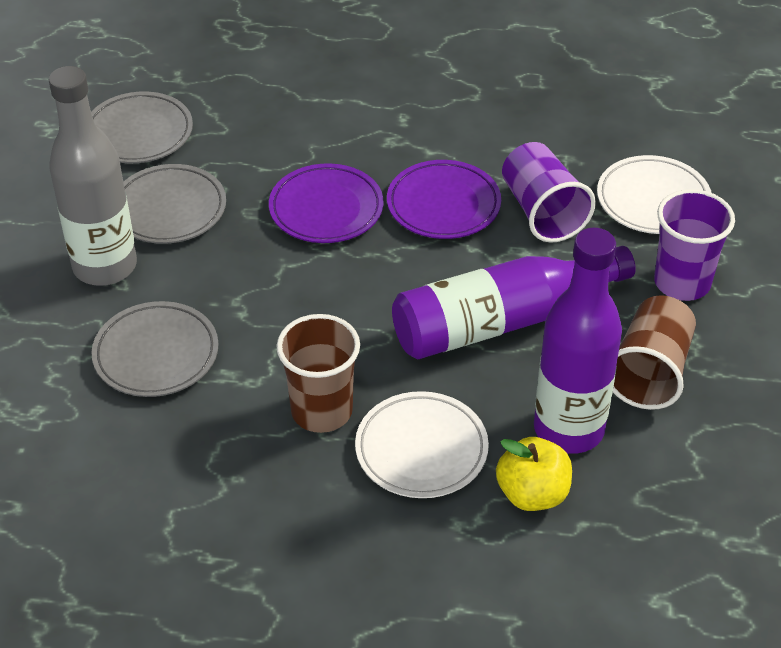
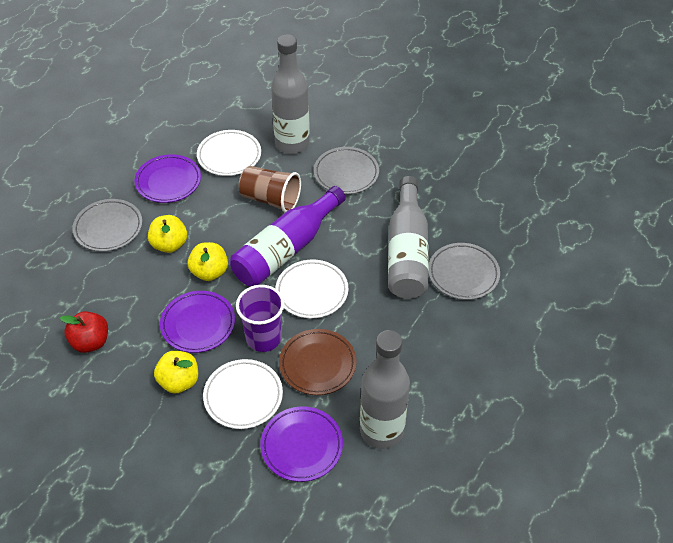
brown cup: [276,314,360,433] [613,295,696,410] = 2 -> [239,166,301,212] = 1
brown plate: none = 0 -> [279,329,357,395] = 1
grey bottle: [49,66,137,286] = 1 -> [271,34,310,154] [360,330,410,449] [388,176,429,299] = 3
purple bottle: [392,246,636,359] [534,228,622,454] = 2 -> [230,186,346,286] = 1
purple cup: [502,142,596,243] [654,189,735,301] = 2 -> [236,285,285,352] = 1
purple plate: [269,163,384,243] [387,160,501,239] = 2 -> [135,154,201,203] [160,291,235,353] [260,406,343,482] = 3
red apple: none = 0 -> [60,311,108,353] = 1
white plate: [355,391,489,498] [597,155,712,234] = 2 -> [197,130,261,176] [203,359,283,429] [276,259,348,318] = 3
yellow apple: [496,437,572,511] = 1 -> [148,215,187,253] [154,351,198,394] [188,242,228,281] = 3

